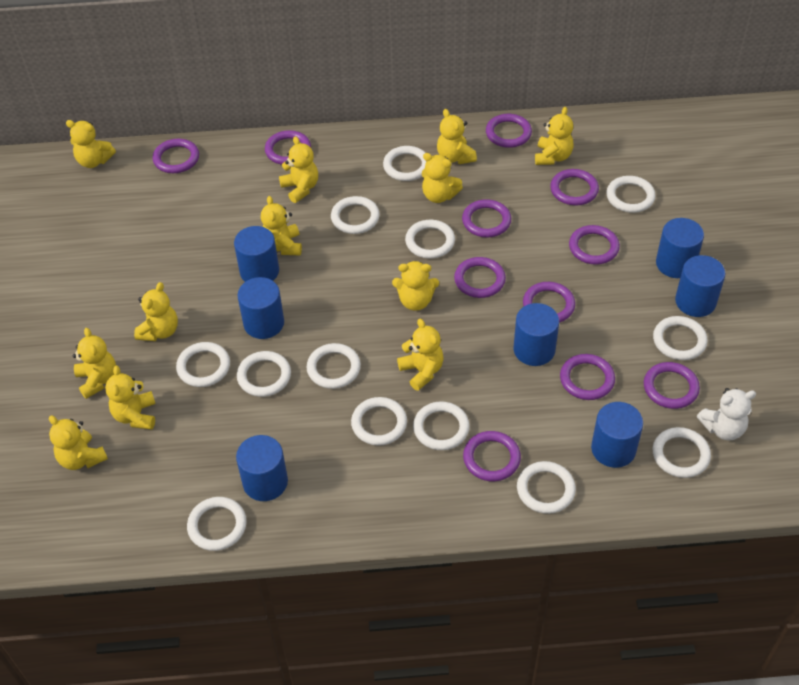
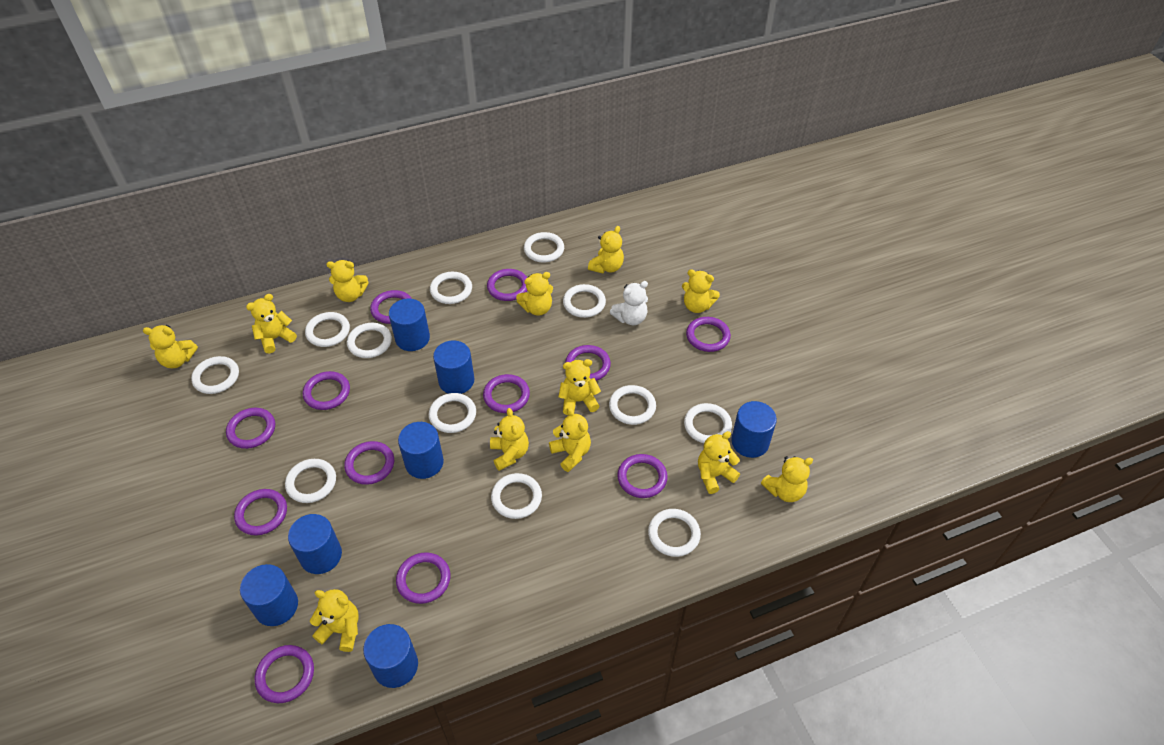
purple ring: [153,139,199,173] [265,130,311,165] [454,257,506,298] [462,199,511,237] [463,431,521,481] [486,114,532,148] [523,282,575,323] [550,169,599,205] [560,354,615,400] [569,225,620,265] [644,362,700,409] = 11 -> [226,408,275,449] [234,489,287,535] [255,645,314,703] [303,371,350,410] [344,441,394,485] [370,290,412,324] [396,552,451,604] [483,374,530,413] [487,269,527,301] [565,345,611,381] [617,454,668,498] [686,317,731,352] = 12
white ring: [176,342,230,387] [187,497,247,551] [237,351,291,397] [307,343,361,389] [331,196,380,234] [351,397,407,446] [383,146,427,181] [405,220,455,259] [413,401,470,450] [517,461,576,514] [606,176,656,213] [653,316,708,360] [653,427,711,478] = 13 -> [191,356,239,394] [285,459,336,503] [305,312,350,347] [347,323,392,358] [429,393,476,433] [430,272,472,304] [491,473,542,519] [524,232,564,263] [563,284,606,318] [609,385,656,425] [648,509,701,557] [684,403,732,443] = 12

